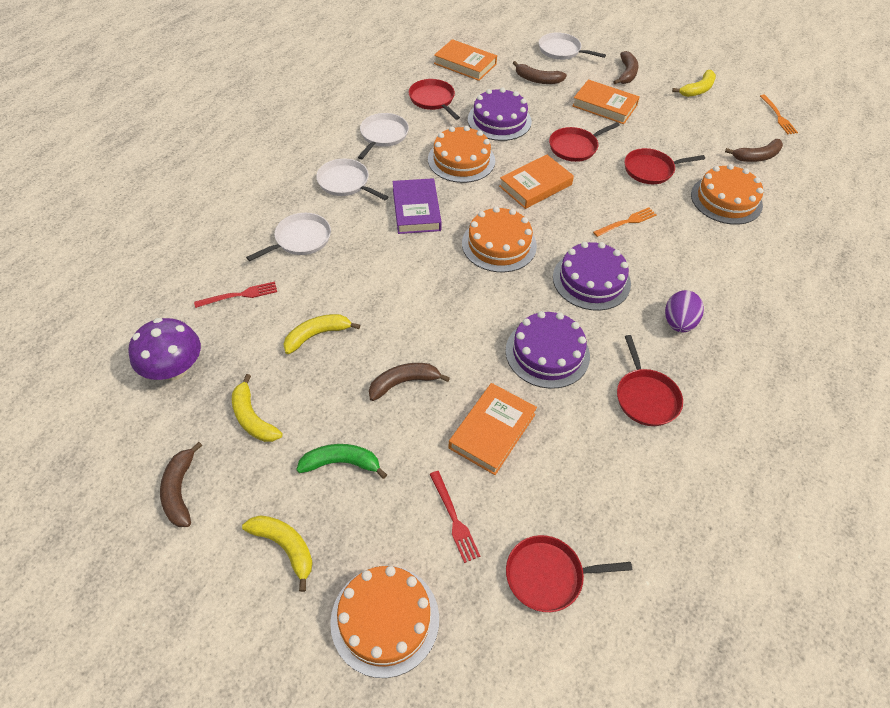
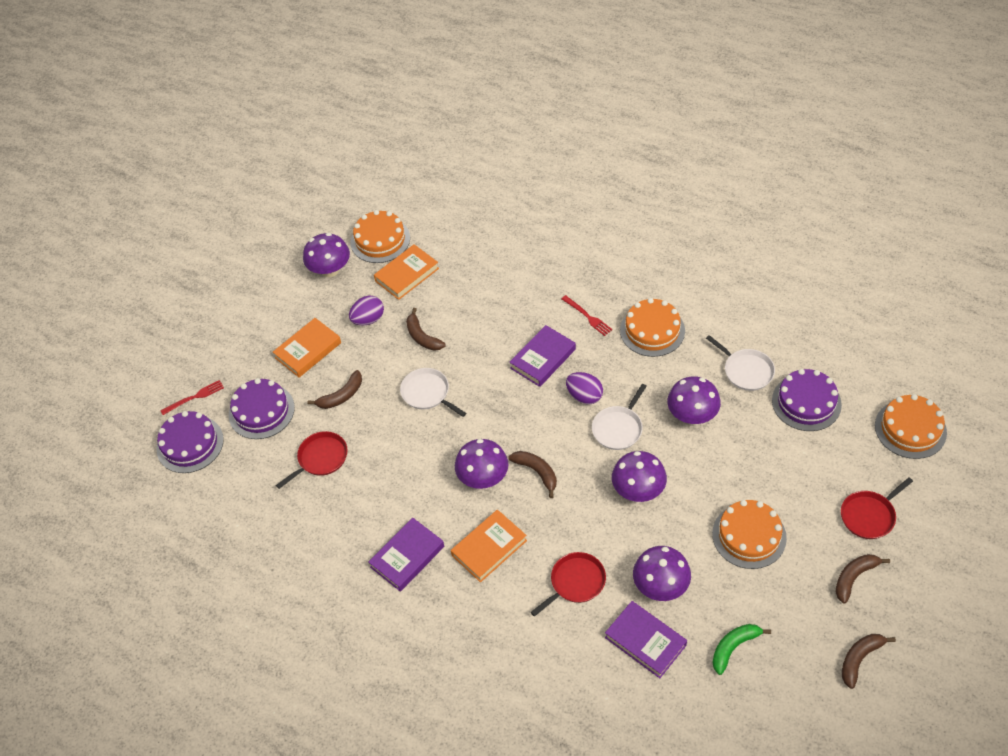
orange book: [434,39,497,81] [448,383,537,475] [499,155,574,209] [572,79,640,124] = 4 -> [273,318,341,377] [374,244,439,300] [451,510,527,582] = 3
orange fork: [593,207,657,237] [760,95,798,134] = 2 -> none = 0
purple book: [392,178,442,234] = 1 -> [369,518,444,592] [510,325,576,387] [605,601,687,678] = 3
purple egg: [665,290,704,332] = 1 -> [349,296,384,325] [566,372,603,404] = 2
purple mushroom: [128,318,201,381] = 1 -> [303,233,350,277] [455,439,508,489] [612,451,667,502] [633,546,691,601] [667,376,721,424] = 5
red pan: [409,79,460,120] [506,535,632,612] [549,122,620,162] [617,335,683,426] [624,148,705,184] = 5 -> [276,431,348,489] [531,552,606,617] [841,477,913,539] = 3
white pan: [246,213,331,261] [316,158,388,200] [358,113,409,159] [539,32,606,60] = 4 -> [400,368,466,417] [592,384,647,450] [706,335,775,391] = 3
yellow banana: [232,374,283,442] [242,515,313,592] [283,314,360,354] [672,70,716,97] = 4 -> none = 0

